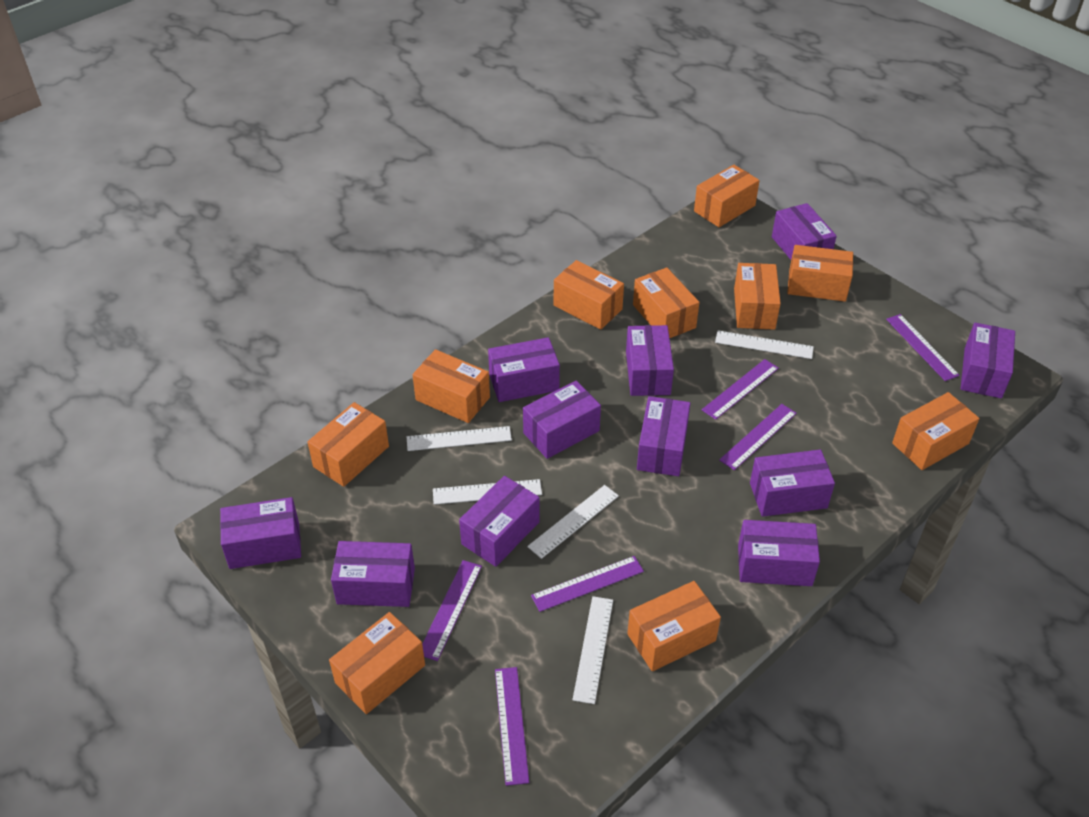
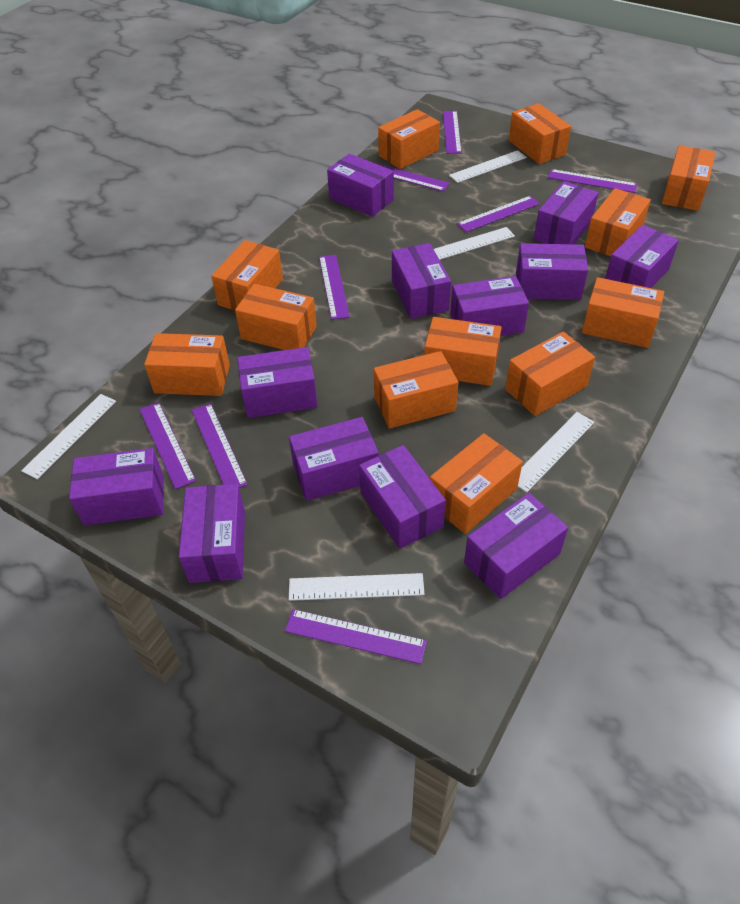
orange box: [307,402,389,487] [329,612,425,714] [413,349,490,423] [554,260,624,330] [627,581,721,671] [633,267,700,338] [694,165,760,227] [734,263,781,330] [787,245,853,302] [892,392,979,470] = 10 -> [144,333,230,396] [211,240,283,311] [235,284,317,350] [374,351,458,429] [378,109,440,169] [424,317,502,386] [430,433,523,534] [505,331,595,416] [509,103,571,164] [582,277,664,348] [585,188,651,256] [662,145,716,211] = 12
purple box: [220,497,301,569] [331,541,415,607] [459,476,540,567] [488,337,560,402] [523,381,601,459] [626,325,674,396] [637,396,690,476] [738,520,820,586] [750,450,835,517] [772,203,837,260] [961,323,1015,398] = 11 -> [69,448,164,525] [179,484,245,583] [237,347,318,418] [289,417,379,501] [327,154,394,217] [359,445,446,549] [392,243,451,319] [450,276,529,336] [464,493,568,599] [516,243,588,300] [534,181,599,244] [605,225,679,288] = 12
purple ruler: [422,560,482,661] [495,667,529,786] [531,556,644,612] [702,359,779,420] [719,404,797,470] [886,314,960,381] = 6 -> [139,402,196,489] [192,403,248,488] [285,609,427,664] [319,255,350,320] [375,163,450,191] [443,111,462,154] [457,196,540,232] [548,169,637,193] = 8

